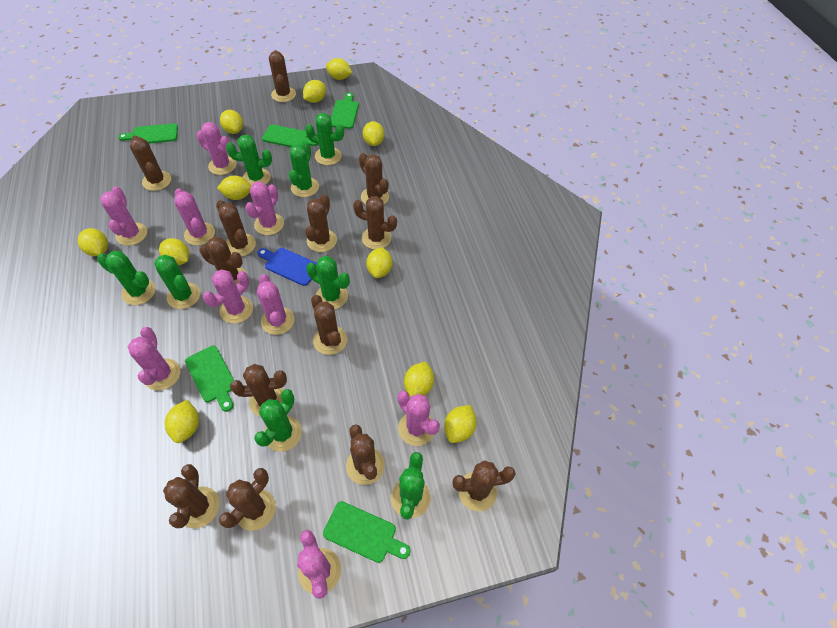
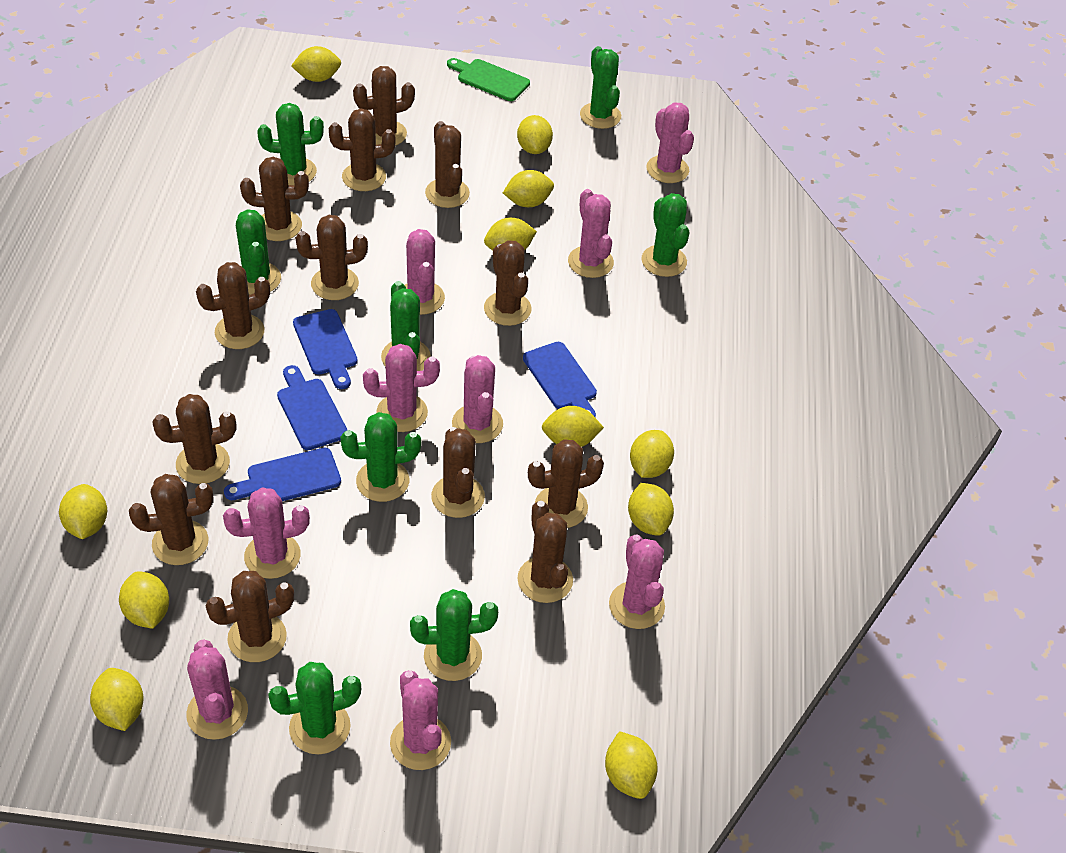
blue cutting board: [257,248,317,286] = 1 -> [224,448,341,501] [277,365,348,450] [293,309,358,389] [523,342,597,417] = 4
green cutting board: [118,123,178,143] [185,346,234,412] [262,125,318,147] [323,501,411,563] [331,93,359,129] = 5 -> [447,58,530,101] = 1

